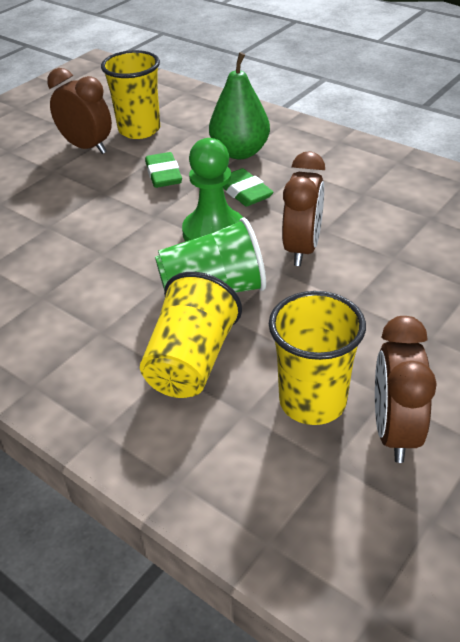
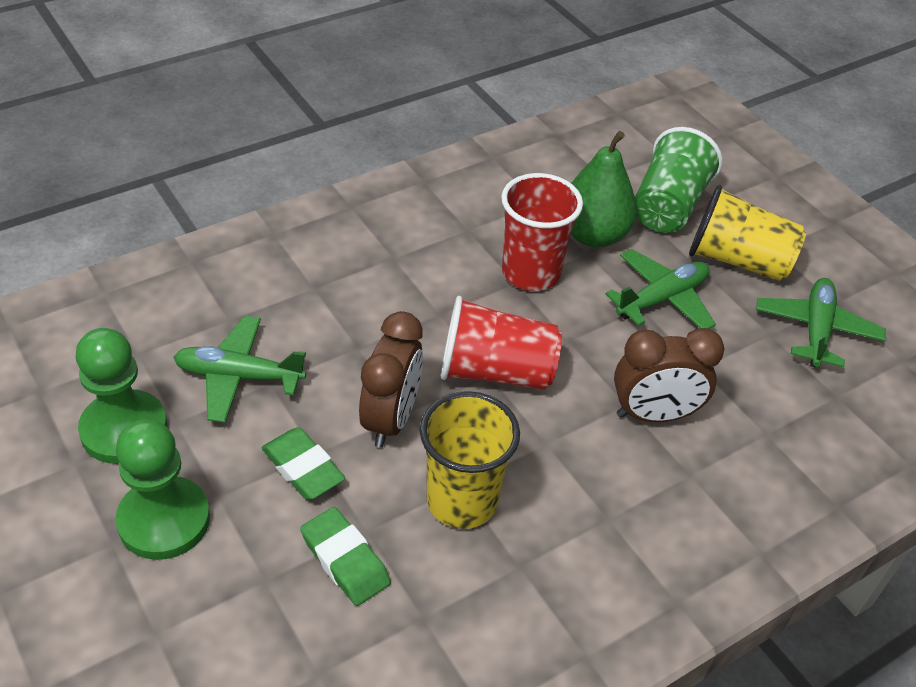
brown clock: [47,68,112,154] [282,151,325,266] [375,316,437,463] = 3 -> [359,311,423,448] [614,328,725,422] = 2
green pawn: [182,138,243,242] = 1 -> [75,328,167,464] [116,420,210,560] = 2
green plane: none = 0 -> [173,316,306,423] [605,249,716,329] [756,278,886,367] = 3
red cup: none = 0 -> [441,296,562,390] [501,173,583,291] = 2
yellow cup: [101,50,160,139] [140,272,242,398] [269,291,366,425] = 3 -> [420,391,520,529] [689,185,806,281] = 2

